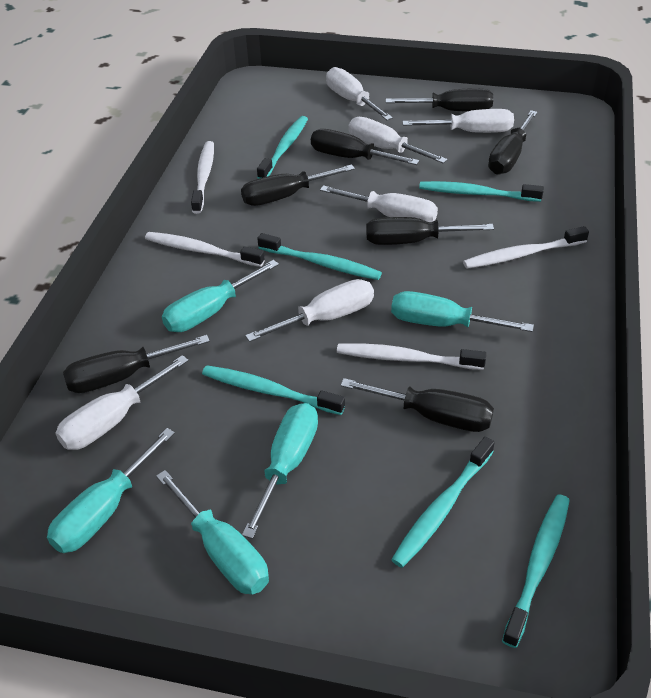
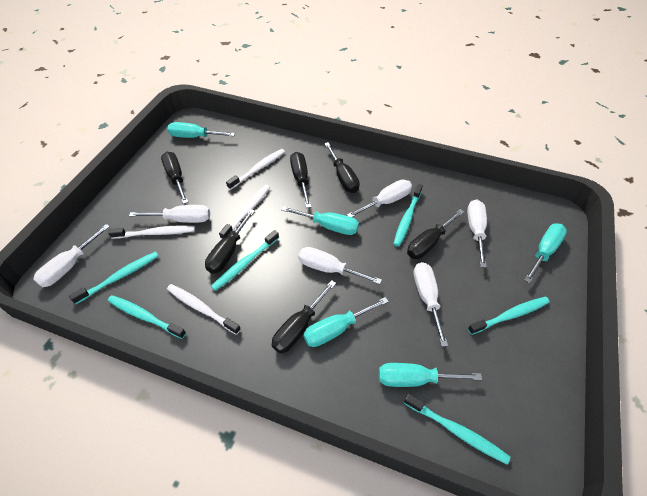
black screwdriver: [63,335,210,393] [241,164,355,206] [311,129,420,165] [340,378,494,432] [366,217,494,245] [386,88,493,112] [488,110,538,175] = 7 -> [161,152,188,204] [205,209,255,273] [272,280,336,353] [290,152,311,208] [324,142,360,193] [407,209,464,259] = 6

